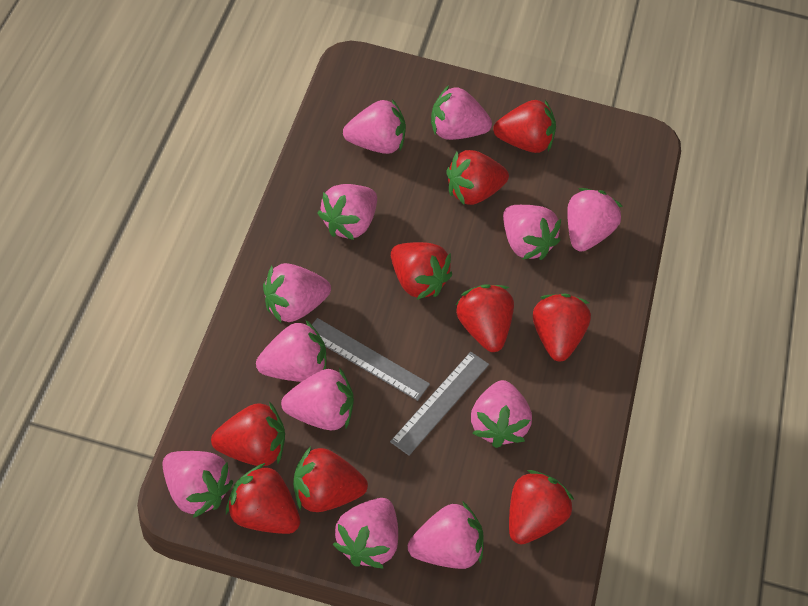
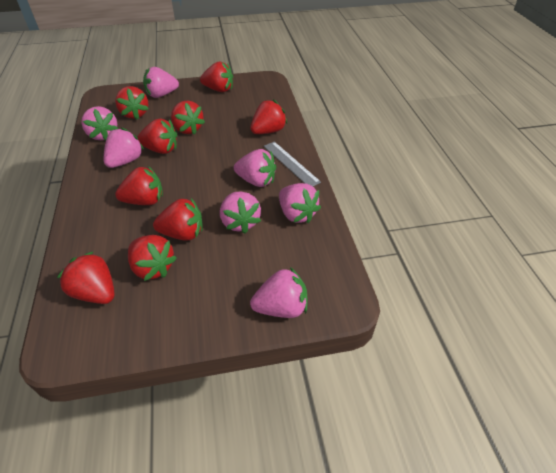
grey ruler: [312,318,430,401] [390,352,489,456] = 2 -> [264,142,321,186] = 1
pink strawberry: [162,451,233,518] [256,320,327,382] [263,263,331,322] [281,368,354,430] [317,184,377,240] [333,498,398,569] [343,99,406,154] [408,501,484,569] [431,85,492,140] [471,380,532,448] [503,205,561,260] [567,188,623,252] = 12 -> [81,106,118,140] [104,128,144,168] [143,67,179,98] [220,192,261,234] [234,149,276,187] [250,267,308,318] [279,183,321,223] = 7

